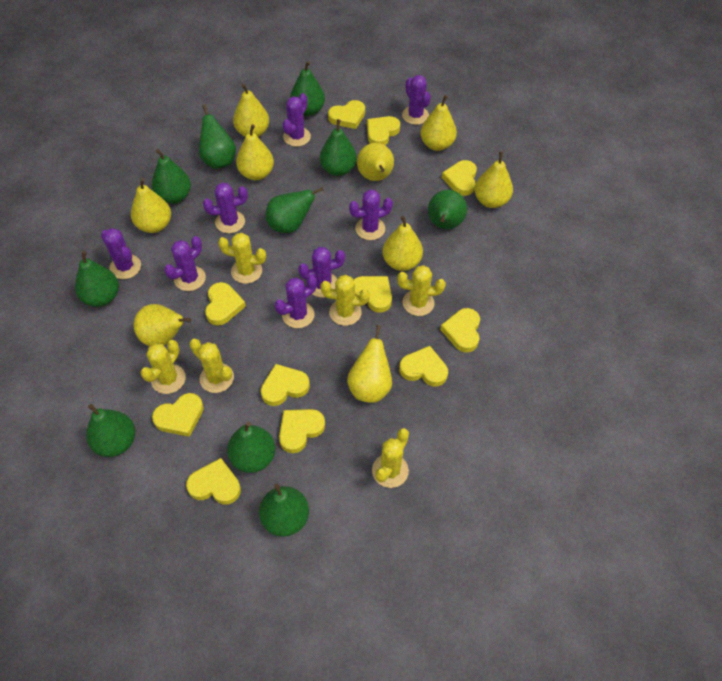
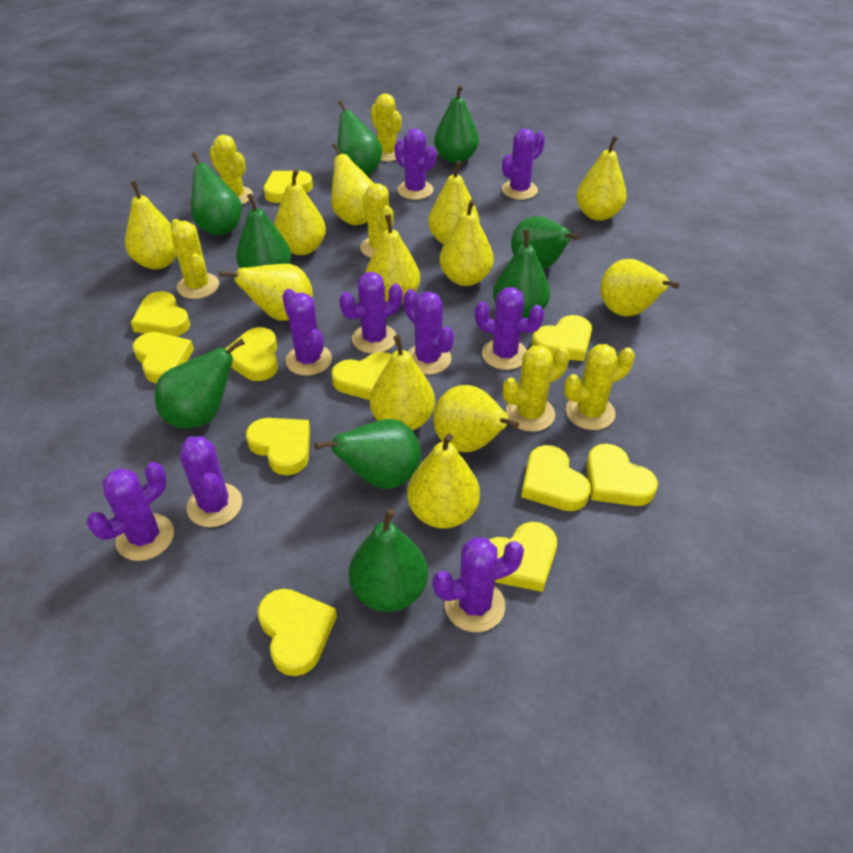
green pear: [75,251,119,307] [86,404,135,457] [152,149,191,204] [199,104,236,169] [227,422,275,473] [259,484,309,537] [266,187,324,233] [290,61,325,116] [320,119,357,176] [428,190,467,229] = 10 -> [155,338,245,429] [191,152,242,235] [236,193,291,268] [315,419,421,489] [337,100,382,175] [349,509,428,612] [434,85,479,163] [493,229,550,318] [511,216,579,269] = 9
purple cactus: [101,228,141,279] [164,236,206,291] [203,183,248,233] [275,275,317,328] [283,93,311,147] [298,247,345,298] [349,190,393,240] [402,75,431,125] = 8 -> [87,462,174,561] [180,436,242,527] [282,289,332,376] [339,272,403,354] [394,129,436,200] [403,289,454,375] [433,537,524,632] [475,287,545,370] [502,128,545,200] = 9
yellow pear: [131,178,171,233] [134,304,191,346] [233,84,269,137] [236,125,274,180] [347,325,392,403] [357,143,394,181] [382,216,423,271] [420,95,457,151] [474,152,513,208] = 9 -> [125,181,177,269] [219,264,313,321] [274,169,326,255] [331,143,374,225] [365,214,420,303] [370,335,435,431] [407,434,480,529] [428,160,479,245] [433,385,519,452] [439,199,494,286] [576,136,627,221] [600,259,679,316] = 12

